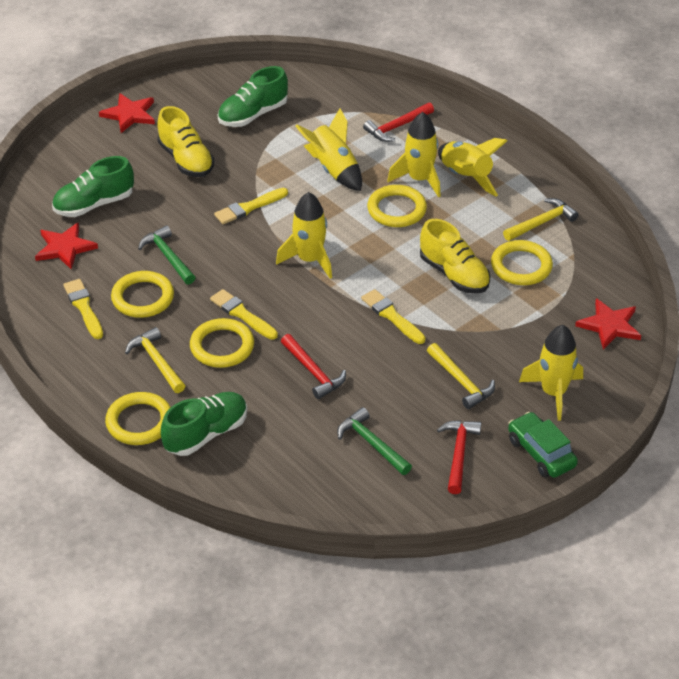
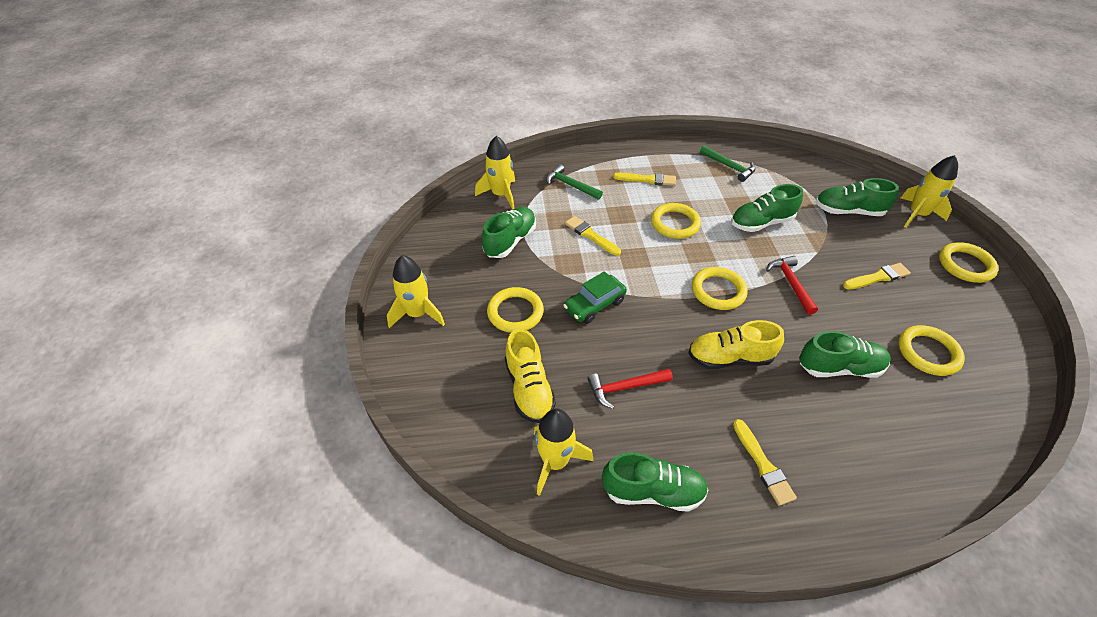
green shoe: [52,156,134,217] [161,392,247,456] [218,66,288,127] = 3 -> [482,207,536,258] [602,452,708,512] [731,184,803,232] [799,331,891,378] [815,178,899,216] = 5
red hammer: [281,334,346,399] [363,102,434,142] [437,420,481,494] = 3 -> [587,369,673,409] [766,256,818,315] = 2
red star: [35,223,98,269] [99,93,155,133] [575,298,641,349] = 3 -> none = 0
yellow hammer: [125,327,185,393] [427,343,495,409] [503,198,579,241] = 3 -> none = 0
yellow rocket: [276,192,332,279] [296,108,362,191] [387,112,441,197] [438,138,507,197] [519,325,583,421] = 5 -> [387,255,445,328] [475,136,515,210] [534,409,594,496] [901,155,958,228] = 4

